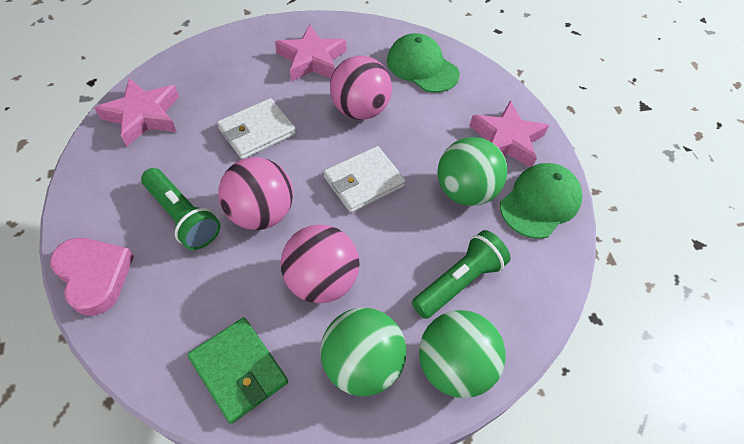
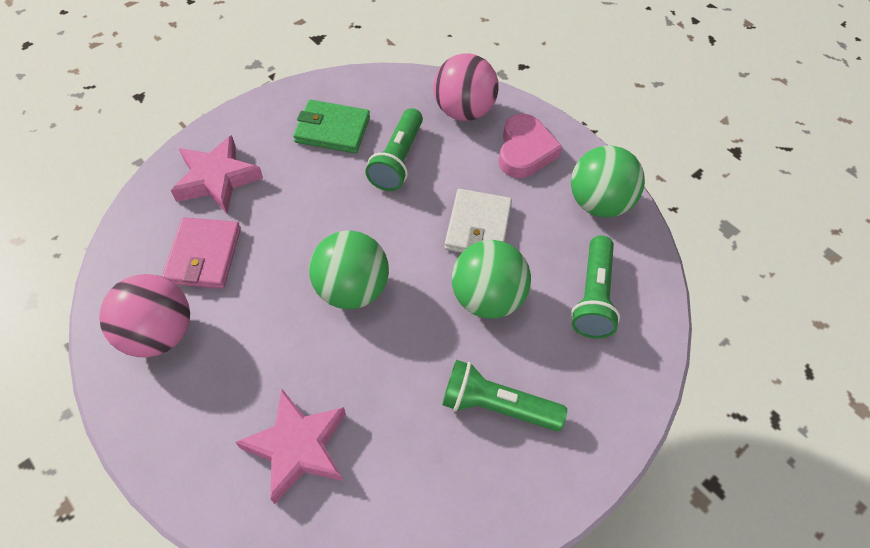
green cap: [387,33,459,93] [500,163,582,239] = 2 -> none = 0
green flashlight: [141,168,221,250] [412,230,511,319] = 2 -> [365,108,423,191] [442,360,567,431] [571,235,620,339] = 3
pink ball: [218,157,293,230] [281,225,360,303] [330,56,392,120] = 3 -> [99,274,190,357] [433,53,499,121] = 2
pink star: [94,78,179,147] [275,25,346,81] [469,101,549,167] = 3 -> [171,135,263,213] [235,389,346,504] = 2
pink wallet: none = 0 -> [162,217,241,289] = 1
white wallet: [217,98,296,159] [324,146,406,213] = 2 -> [444,189,512,253] = 1

